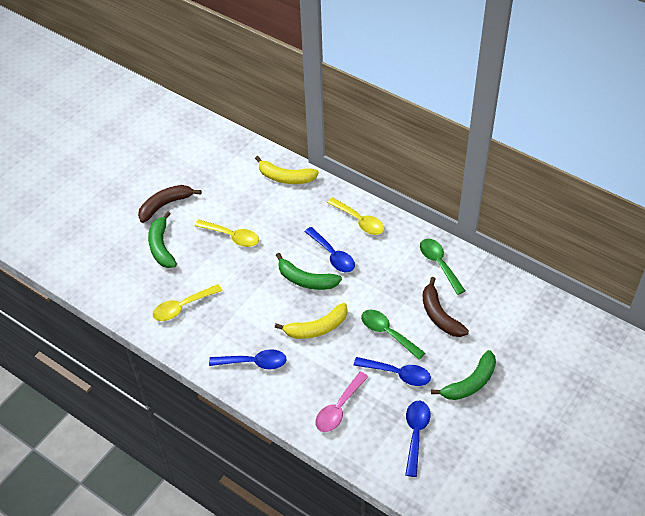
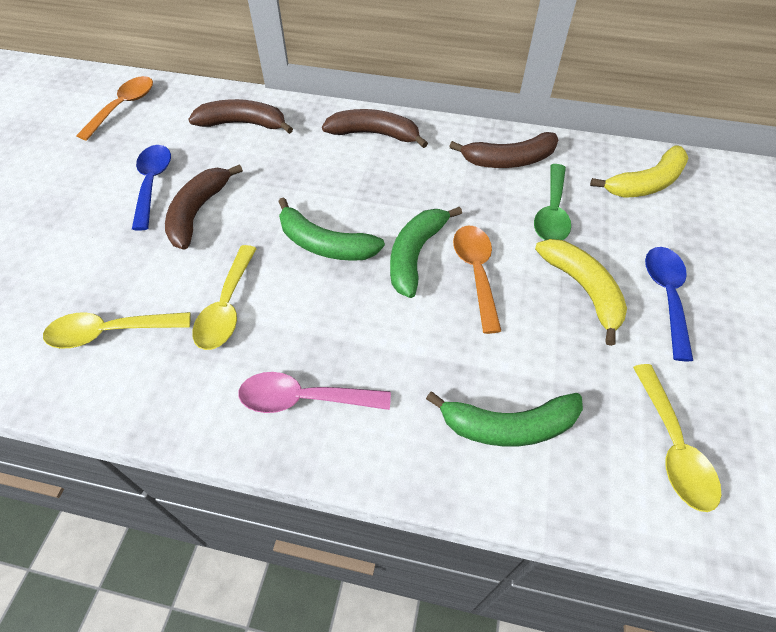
blue spoon: [209,349,287,369] [304,227,355,272] [353,357,431,386] [405,401,430,477] = 4 -> [132,145,171,231] [645,247,693,361] = 2
brown banana: [138,185,202,223] [423,277,469,337] = 2 -> [165,164,243,249] [188,99,293,134] [322,109,428,148] [449,132,558,168] = 4
green spoon: [361,310,425,360] [420,238,465,295] = 2 -> [534,164,571,240] = 1
orange spoon: none = 0 -> [76,76,153,141] [453,226,501,334] = 2

